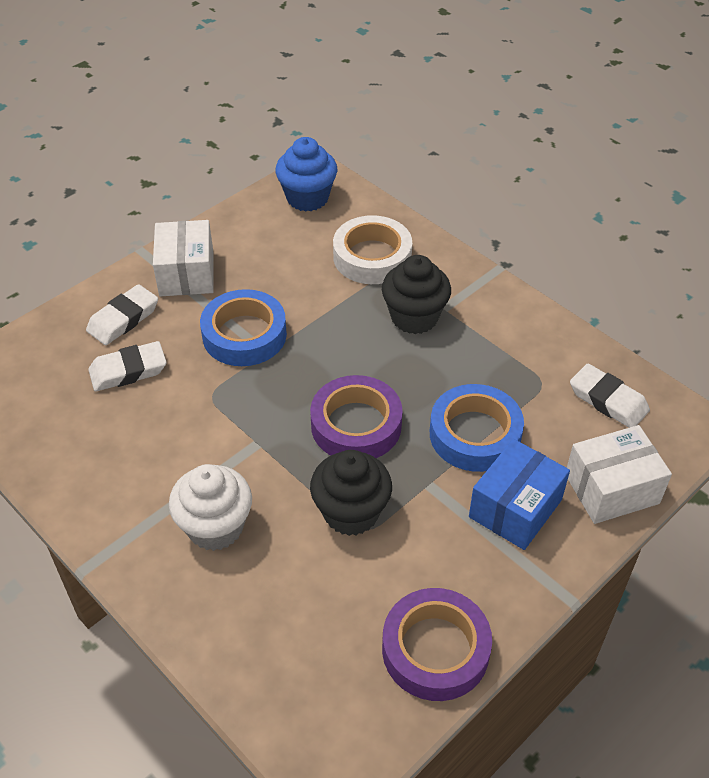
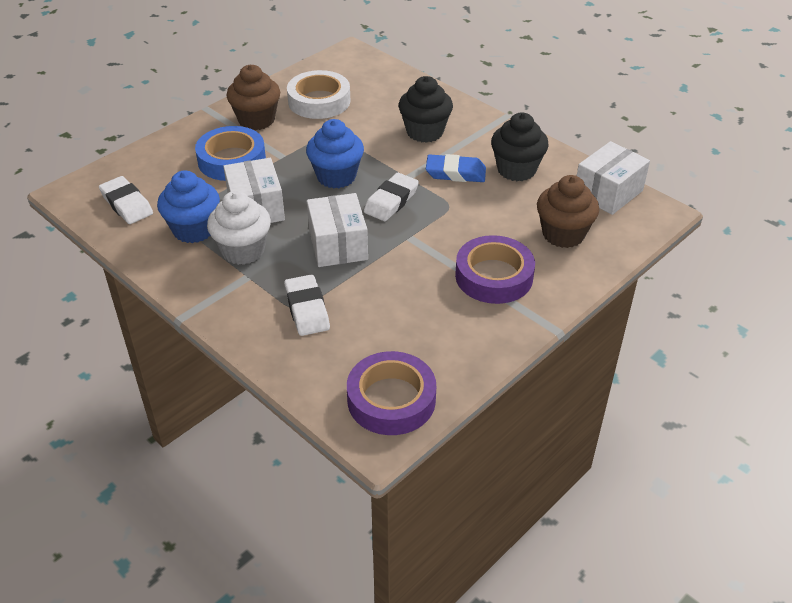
blue box: [469,439,570,550] = 1 -> none = 0
blue cupcake: [275,137,337,211] = 1 -> [157,170,220,243] [306,119,364,188] = 2
blue eraser: none = 0 -> [426,154,486,182] = 1
blue tape: [200,289,287,366] [430,384,524,472] = 2 -> [195,126,266,181] = 1
brown cupcake: none = 0 -> [226,65,280,130] [537,175,599,248] = 2
white box: [153,220,214,296] [567,425,672,524] = 2 -> [223,158,285,223] [307,193,368,267] [577,141,650,215] = 3

